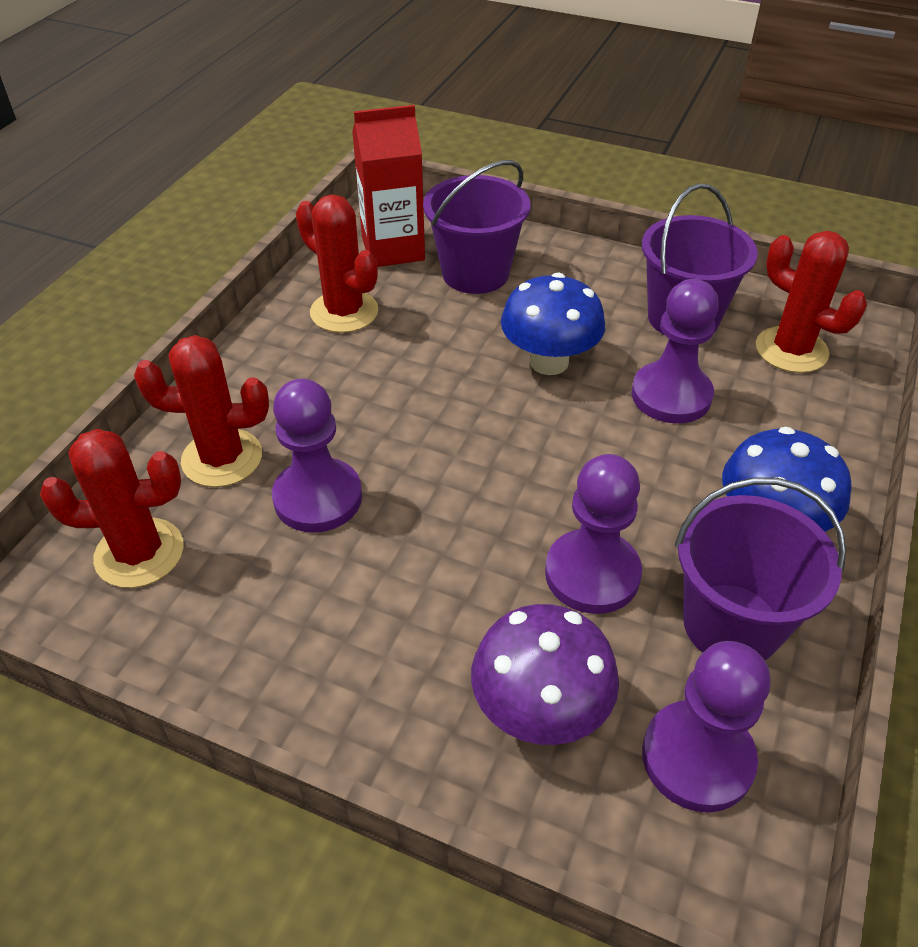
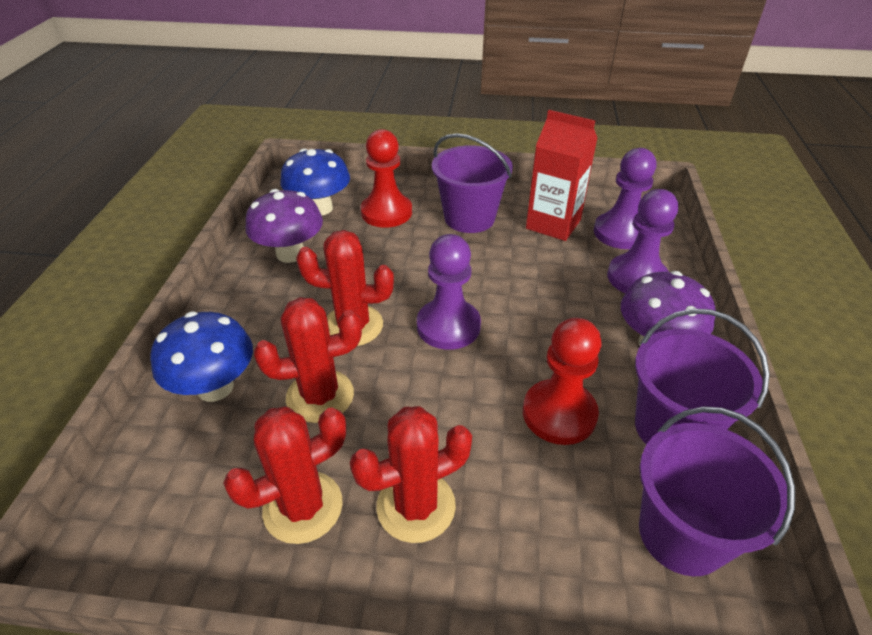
purple mushroom: [471,604,619,745] = 1 -> [245,189,323,263] [621,271,716,346] = 2
purple pawn: [272,379,362,533] [545,454,642,614] [632,279,719,424] [642,641,771,813] = 4 -> [417,234,481,350] [594,148,656,249] [607,189,678,294] = 3
red pawn: none = 0 -> [361,129,412,228] [523,318,602,445] = 2

